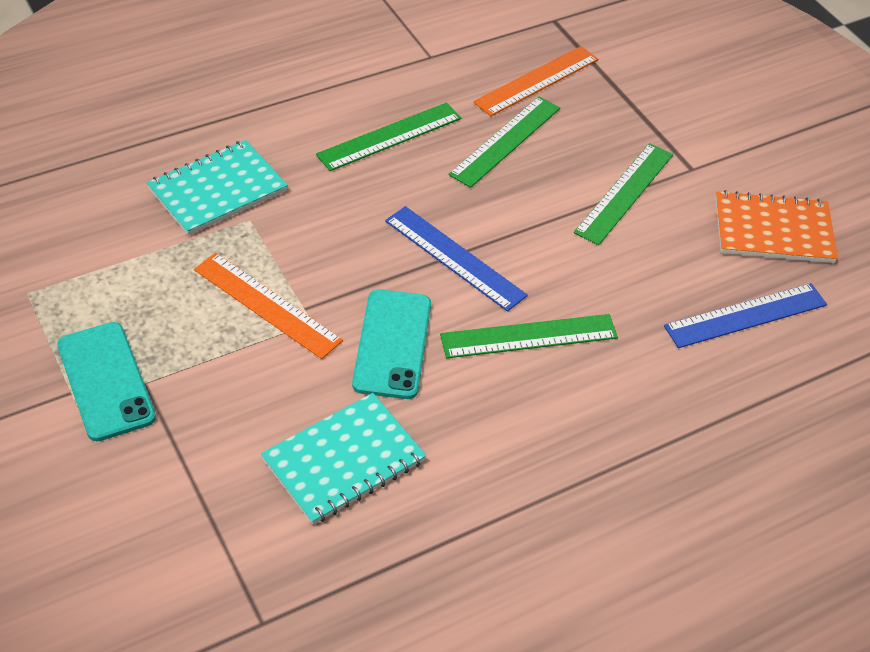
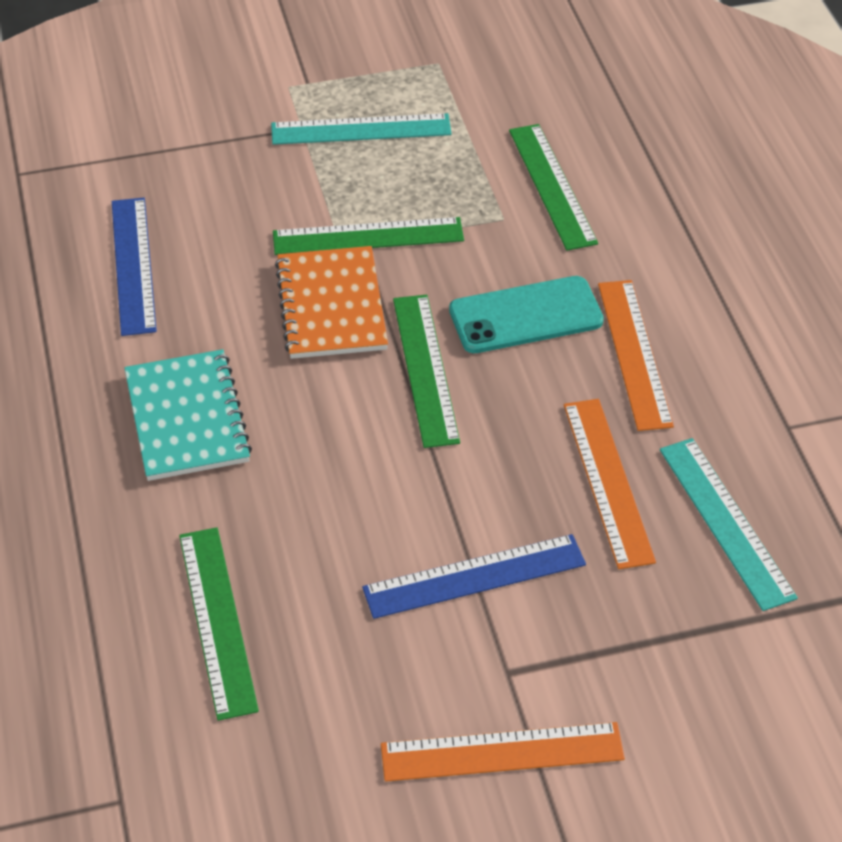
orange ruler: [194,253,343,359] [473,46,598,116] = 2 -> [381,722,625,782] [564,399,656,569] [598,280,674,431] = 3
turquoise notebook: [147,140,288,235] [261,393,426,525] = 2 -> [124,349,252,481] = 1
turquoise phone: [57,322,156,441] [352,289,431,399] = 2 -> [449,276,604,353] = 1
turquoise ruler: none = 0 -> [271,113,452,145] [660,438,798,611] = 2

